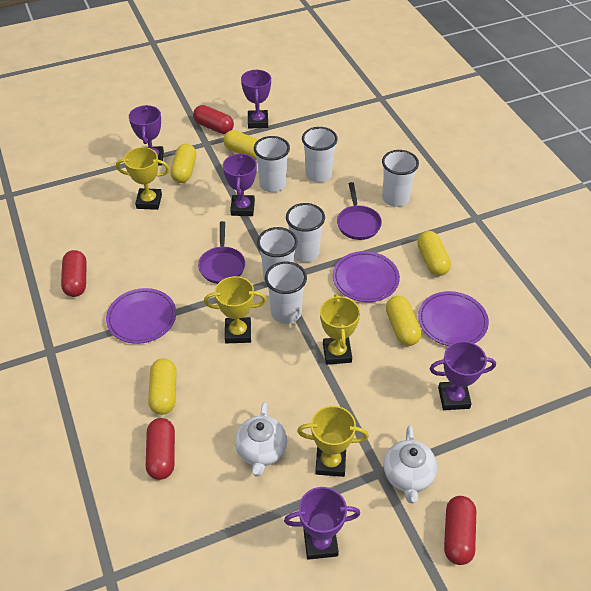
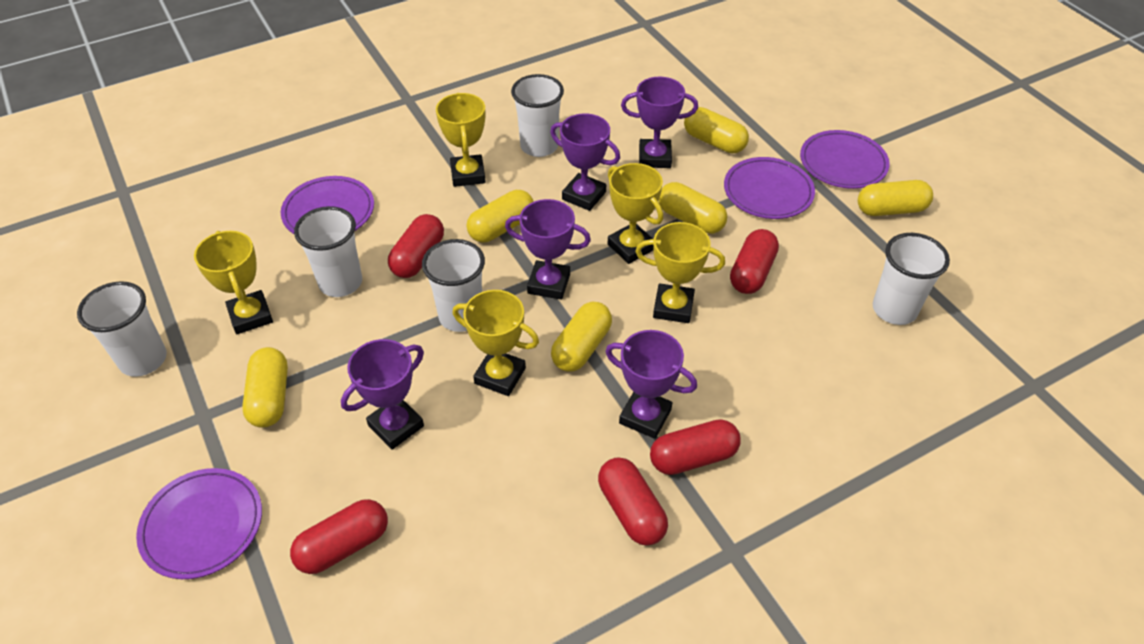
purple pan: [198,221,245,284] [337,182,382,240] = 2 -> none = 0
purple plate: [106,288,176,344] [333,251,400,302] [418,291,489,346] = 3 -> [136,468,262,579] [281,176,374,234] [724,157,815,219] [800,130,890,189] = 4
red capsule: [61,250,87,297] [146,418,175,480] [193,105,234,134] [444,496,476,565] = 4 -> [290,499,388,574] [388,214,444,278] [598,457,668,546] [650,419,741,475] [730,229,779,294] = 5
white cup: [254,136,290,192] [257,227,298,281] [265,261,307,324] [286,203,325,262] [302,127,338,183] [382,150,419,207] = 6 -> [77,281,167,377] [294,206,362,297] [422,239,485,332] [511,74,564,157] [873,233,950,325] = 5
white teapot: [235,402,287,477] [383,426,437,503] = 2 -> none = 0
yellow capsule: [148,358,177,415] [170,144,197,183] [223,130,259,160] [386,296,421,346] [417,231,451,276] = 5 -> [242,347,288,428] [467,190,534,242] [551,302,612,372] [658,182,727,234] [684,107,749,153] [858,180,933,216] = 6
yellow trophy: [116,147,169,210] [204,276,267,343] [297,406,369,477] [320,294,360,365] = 4 -> [194,231,273,334] [436,93,486,187] [453,290,539,396] [608,163,663,264] [635,222,725,323] = 5

